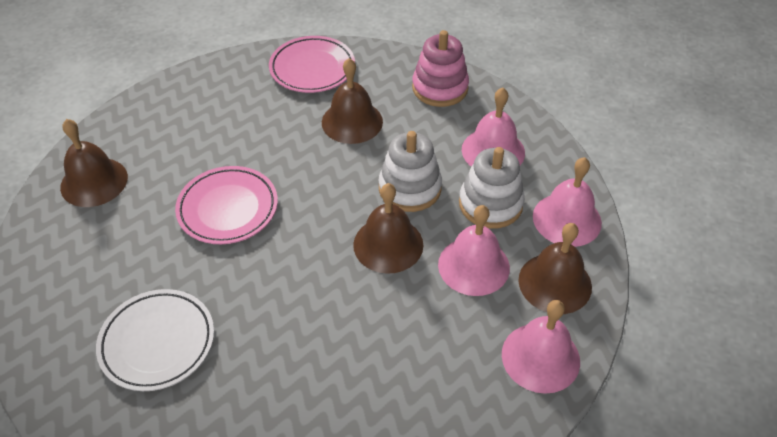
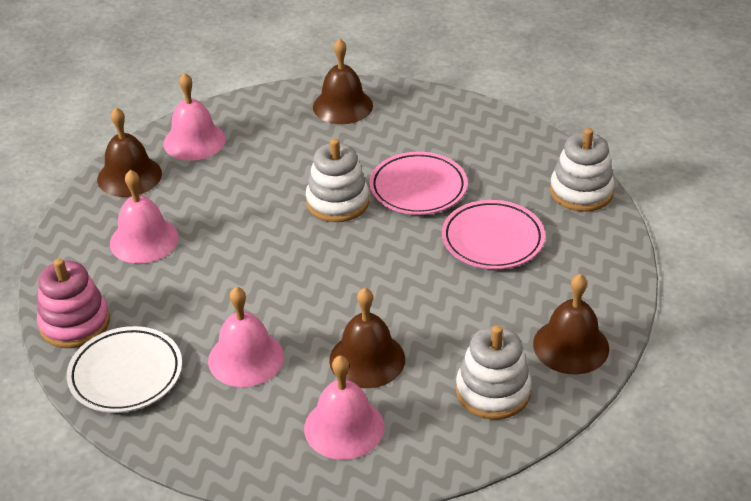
white stacking toy: [378,131,442,212] [459,147,525,229] = 2 -> [306,139,369,222] [456,325,532,420] [550,128,615,212] = 3

